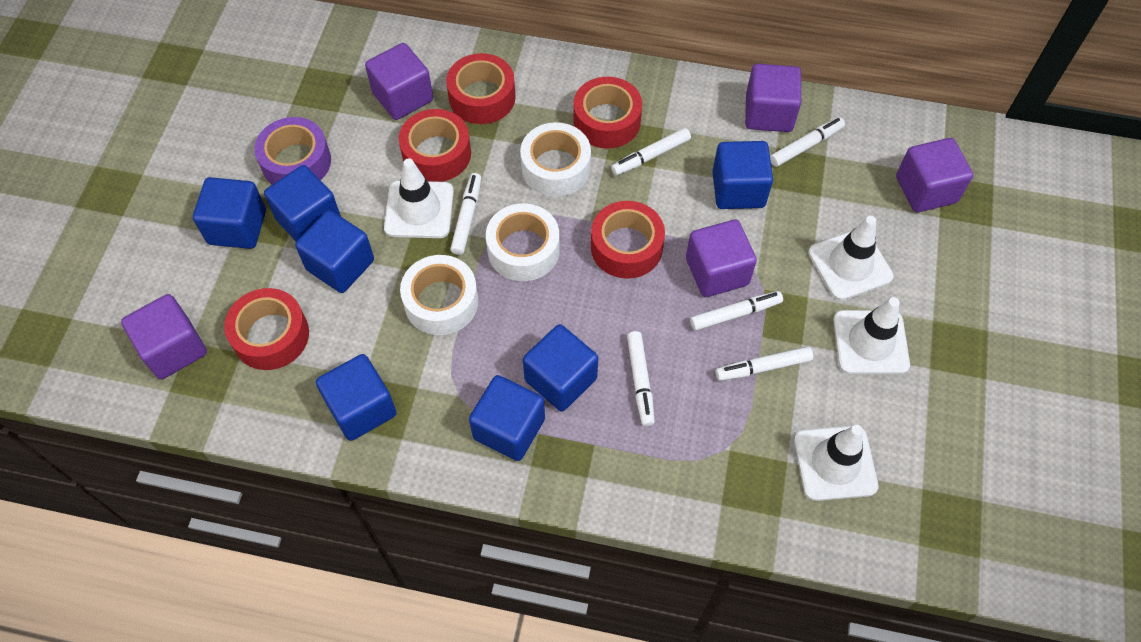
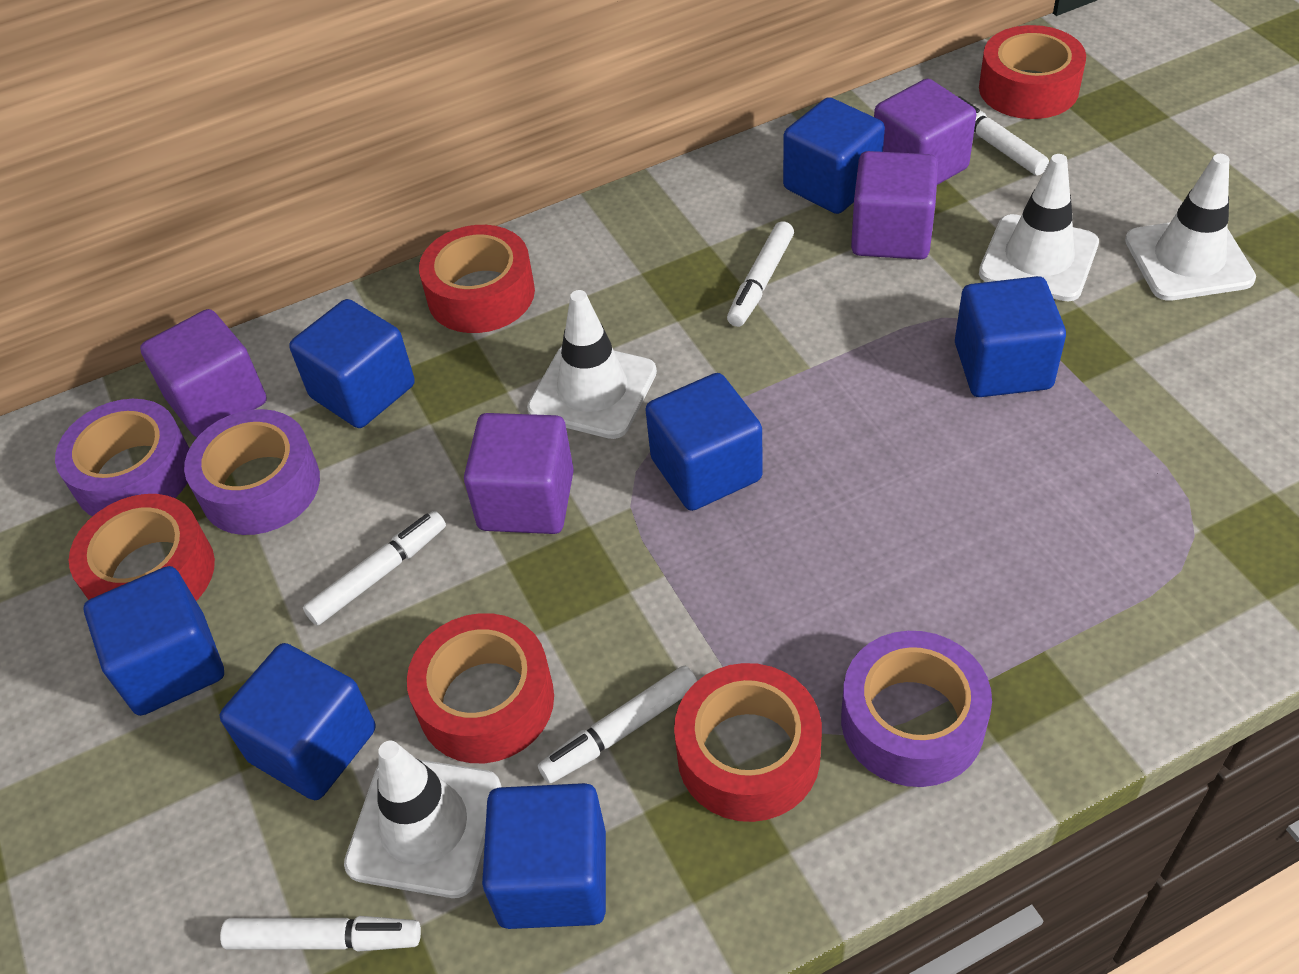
purple cube: [121,294,207,379] [365,43,433,120] [686,220,757,297] [745,64,801,132] [896,138,973,212] = 5 -> [140,309,267,437] [464,413,574,534] [851,151,938,260] [874,79,976,185] = 4
purple tape: [254,117,331,185] = 1 -> [55,399,190,517] [184,409,320,535] [841,631,992,787] = 3
white marker: [450,173,481,255] [611,128,691,175] [627,331,655,426] [690,291,783,331] [715,346,813,381] [770,117,845,167] = 6 -> [220,916,421,952] [303,511,446,626] [538,666,697,784] [727,221,794,327] [958,96,1049,175] = 5
white tape: [400,255,479,335] [486,203,560,281] [520,122,591,197] = 3 -> none = 0

